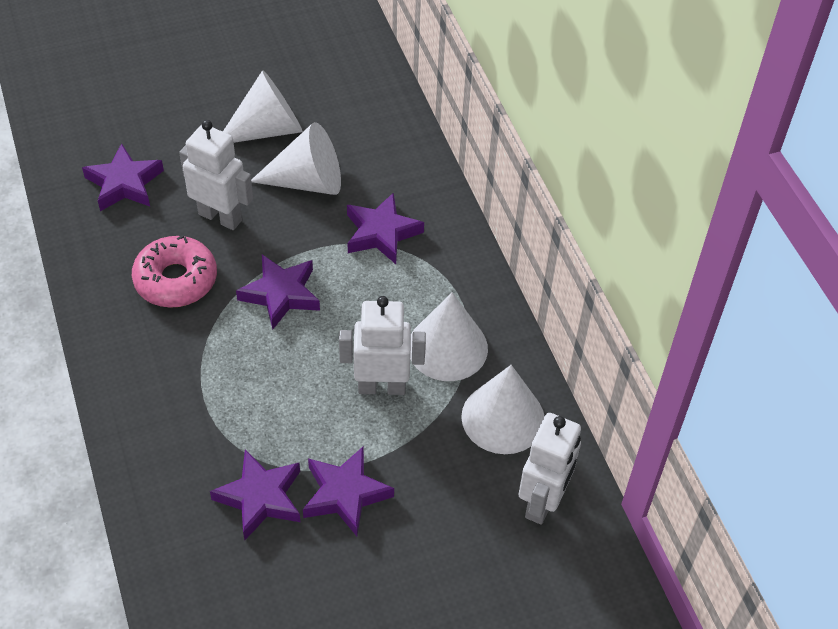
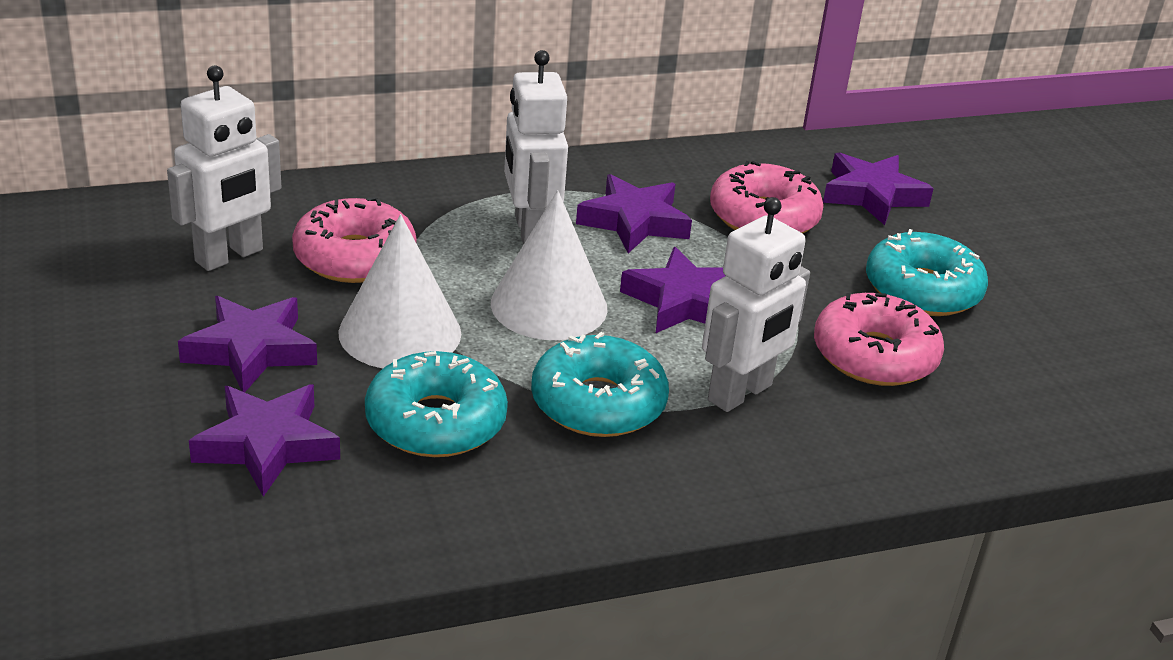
pink donut: [132,235,217,308] = 1 -> [292,197,417,283] [710,161,824,234] [814,293,944,386] = 3
turquoise donut: none = 0 -> [365,351,508,457] [531,332,669,437] [866,229,988,316] = 3
white cone: [223,70,303,143] [251,122,341,195] [410,292,488,381] [461,365,545,454] = 4 -> [338,214,461,368] [491,190,608,340] = 2

